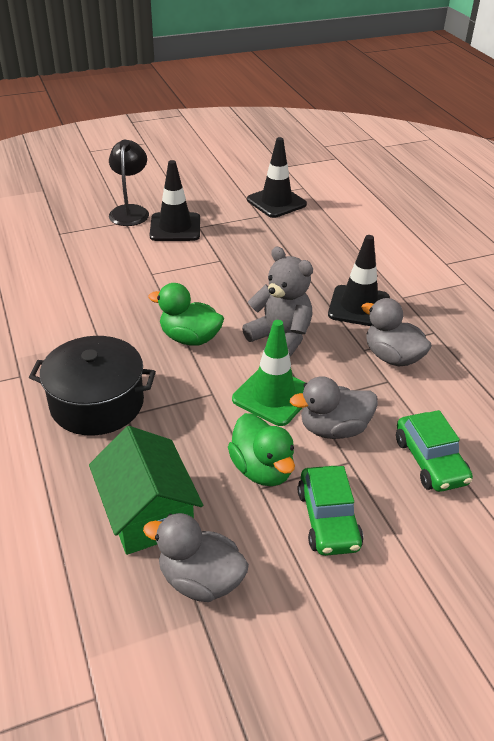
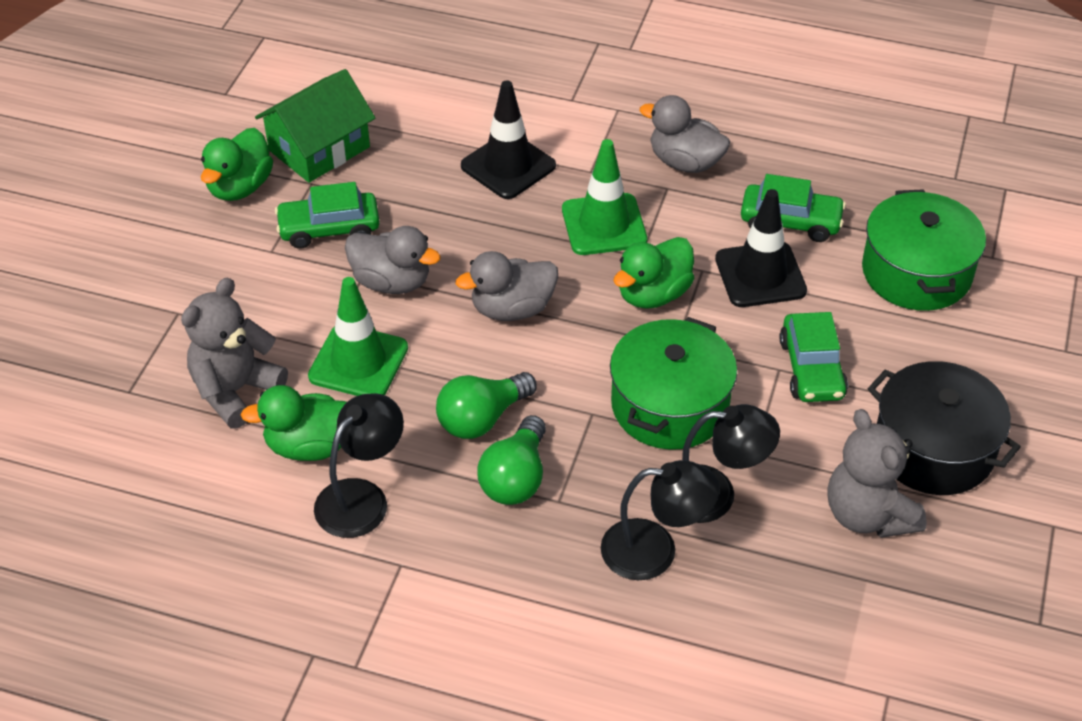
black lamp: [109,140,149,226] = 1 -> [314,393,404,538] [601,460,720,580] [682,404,780,523] = 3
black traffic cone: [150,160,200,241] [247,137,307,218] [328,235,390,326] = 3 -> [461,80,556,199] [715,189,807,307] = 2
green car: [298,466,363,556] [396,410,473,492] = 2 -> [275,182,380,249] [741,174,846,242] [779,312,848,402] = 3
green duck: [148,283,224,346] [228,413,295,486] = 2 -> [201,128,273,201] [241,385,347,461] [613,237,694,309] = 3
green light bulb: none = 0 -> [436,372,537,439] [477,415,546,505] = 2
green pot: none = 0 -> [610,317,737,450] [862,189,986,311] = 2
green traffic cone: [232,320,306,426] = 1 -> [308,277,408,396] [562,139,647,255] = 2
grey teddy bear: [242,247,313,357] = 1 -> [181,278,288,428] [828,409,927,538] = 2

